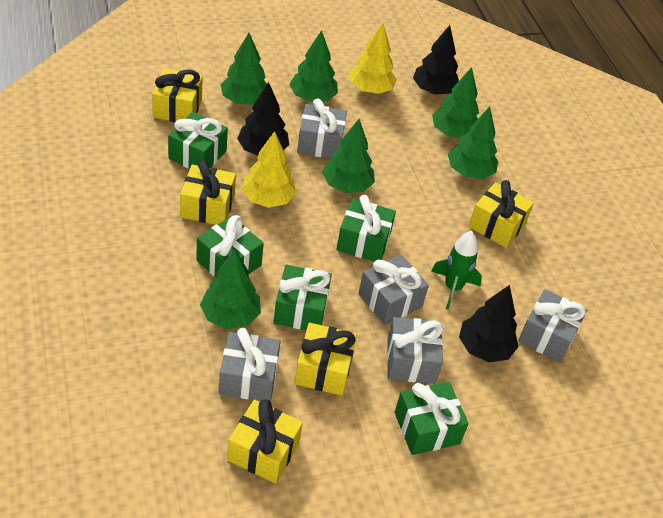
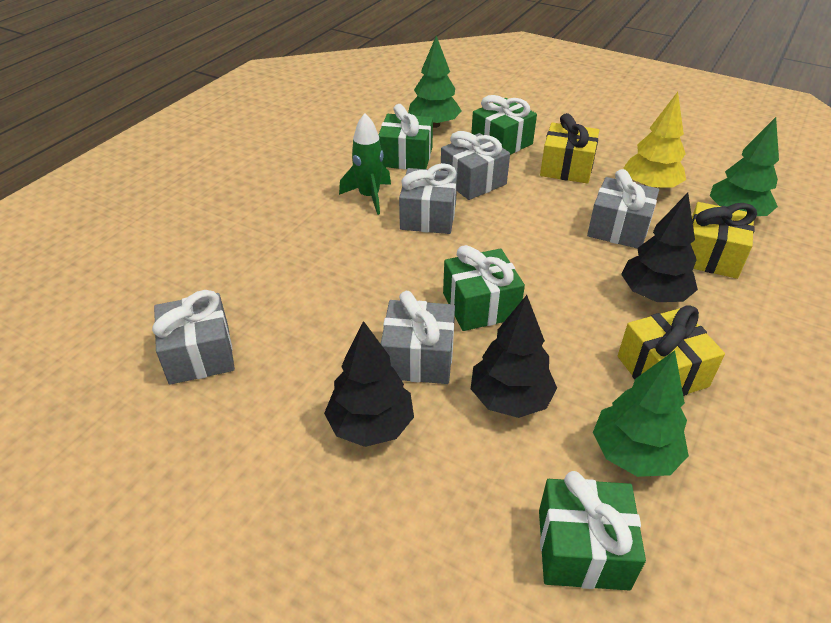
green gift: [168,112,228,169] [196,215,264,277] [273,265,332,330] [336,195,396,262] [394,381,469,455] = 5 -> [379,104,433,169] [443,245,525,331] [472,95,537,155] [539,471,646,590] = 4
green tree: [200,249,261,329] [220,33,267,105] [289,30,338,102] [322,119,375,193] [432,67,479,138] [448,107,498,179] = 6 -> [408,36,462,128] [593,350,689,477] [710,117,779,216] = 3
yellow gift: [152,68,203,122] [180,160,236,225] [227,399,303,484] [294,323,357,396] [469,180,534,248] = 5 -> [540,113,599,183] [618,305,725,396] [691,202,757,279] = 3
yellow tree: [242,131,296,208] [349,23,397,94] = 2 -> [624,92,686,188] = 1

